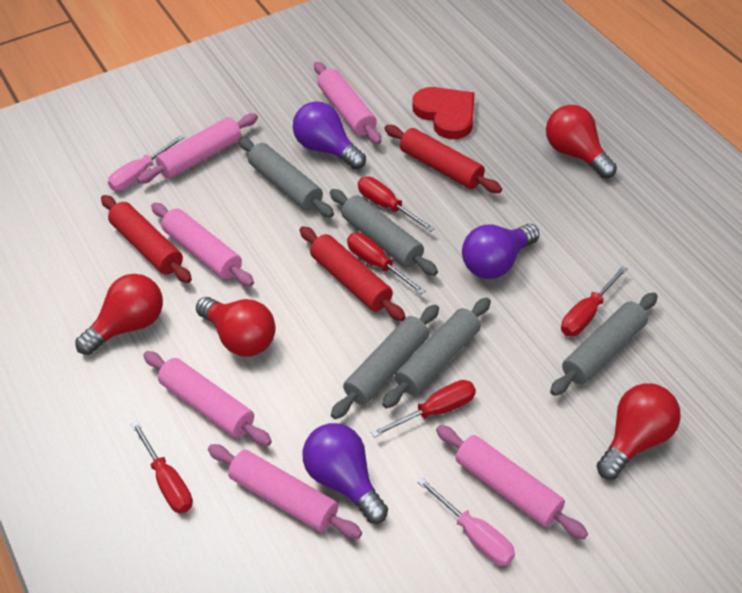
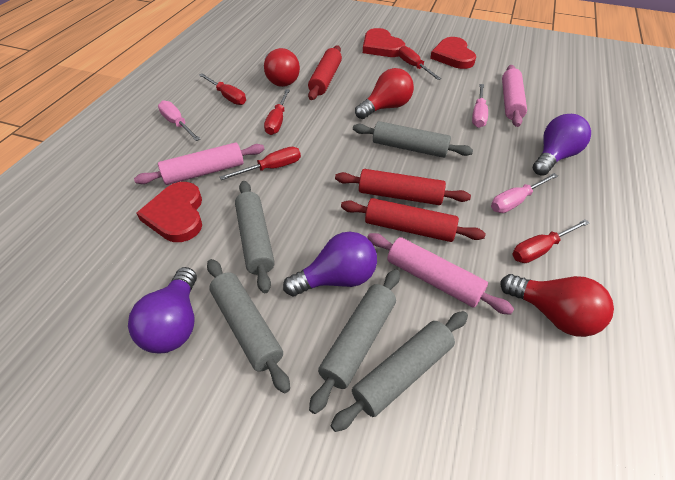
pink rolling pin: [137,113,258,183] [143,351,272,446] [151,203,254,287] [208,444,362,539] [314,62,381,144] [436,425,588,539] = 6 -> [134,142,264,185] [368,233,514,315] [502,65,527,127] = 3
pink screwdriver: [108,135,185,191] [417,477,515,566] = 2 -> [158,100,200,141] [472,84,488,128] [491,173,558,213] = 3
red heart: [412,87,475,139] = 1 -> [136,182,202,242] [363,28,405,57] [430,37,476,69] = 3
red light bulb: [75,274,163,355] [196,297,275,356] [546,105,617,178] [596,383,681,479] = 4 -> [264,48,300,87] [355,68,414,119] [500,274,614,337] = 3

